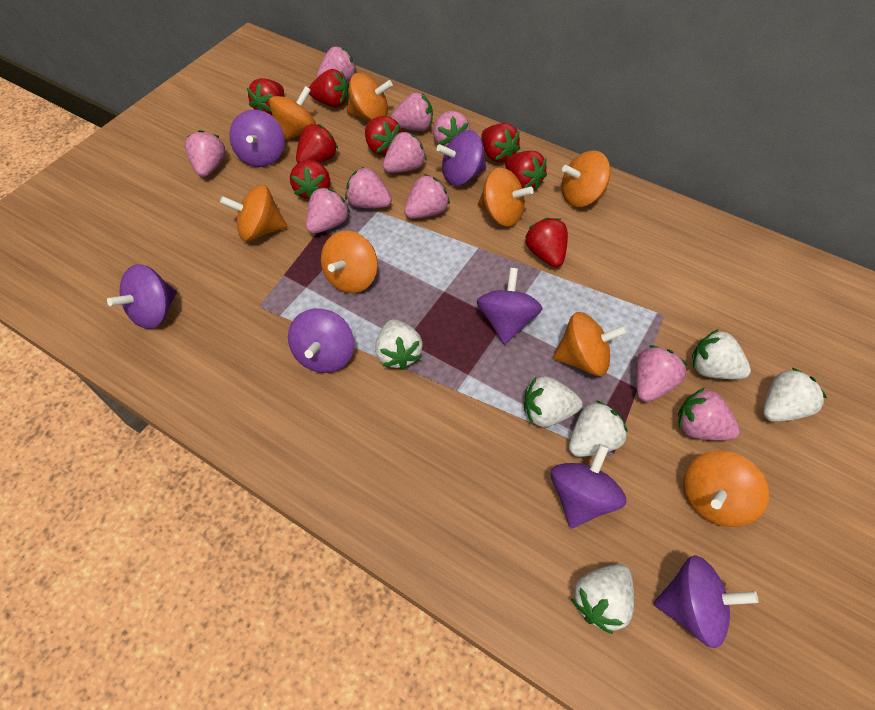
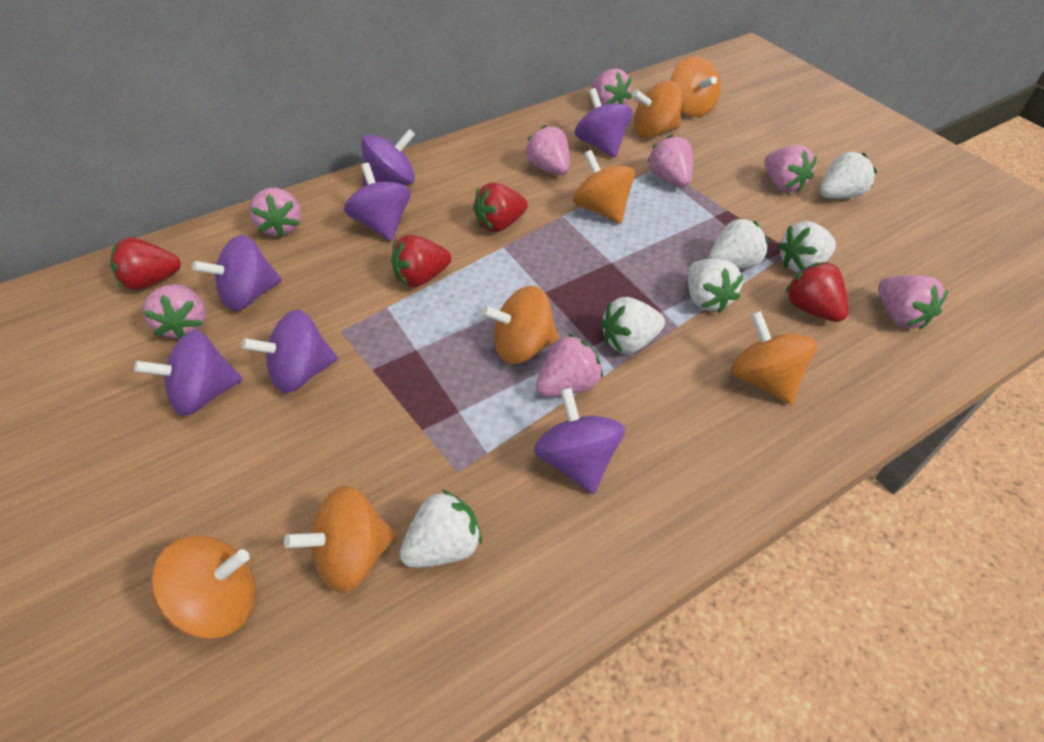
orange spinning top: [220,185,287,241] [269,86,316,141] [321,231,378,293] [347,73,393,121] [478,168,534,227] [553,312,628,376] [562,151,611,207] [683,451,769,527] = 8 -> [151,536,256,639] [284,486,396,593] [482,286,559,364] [573,150,635,224] [632,81,682,138] [670,57,721,117] [731,311,817,405] = 7
pink strawberry: [185,130,226,177] [306,187,350,234] [317,47,357,82] [345,167,392,208] [383,131,426,173] [391,93,433,131] [404,174,450,219] [433,111,470,147] [636,345,687,402] [678,388,740,440] = 10 -> [143,284,206,339] [249,188,301,238] [525,125,570,175] [536,334,603,397] [592,69,632,105] [647,135,693,187] [764,145,817,192] [878,275,948,330] = 8
red strawberry: [247,78,284,115] [290,160,330,200] [296,124,338,163] [309,69,349,108] [365,116,401,155] [482,123,520,162] [505,151,547,190] [525,218,568,267] = 8 -> [110,237,181,290] [391,234,451,287] [473,183,528,232] [785,262,849,322] = 4

